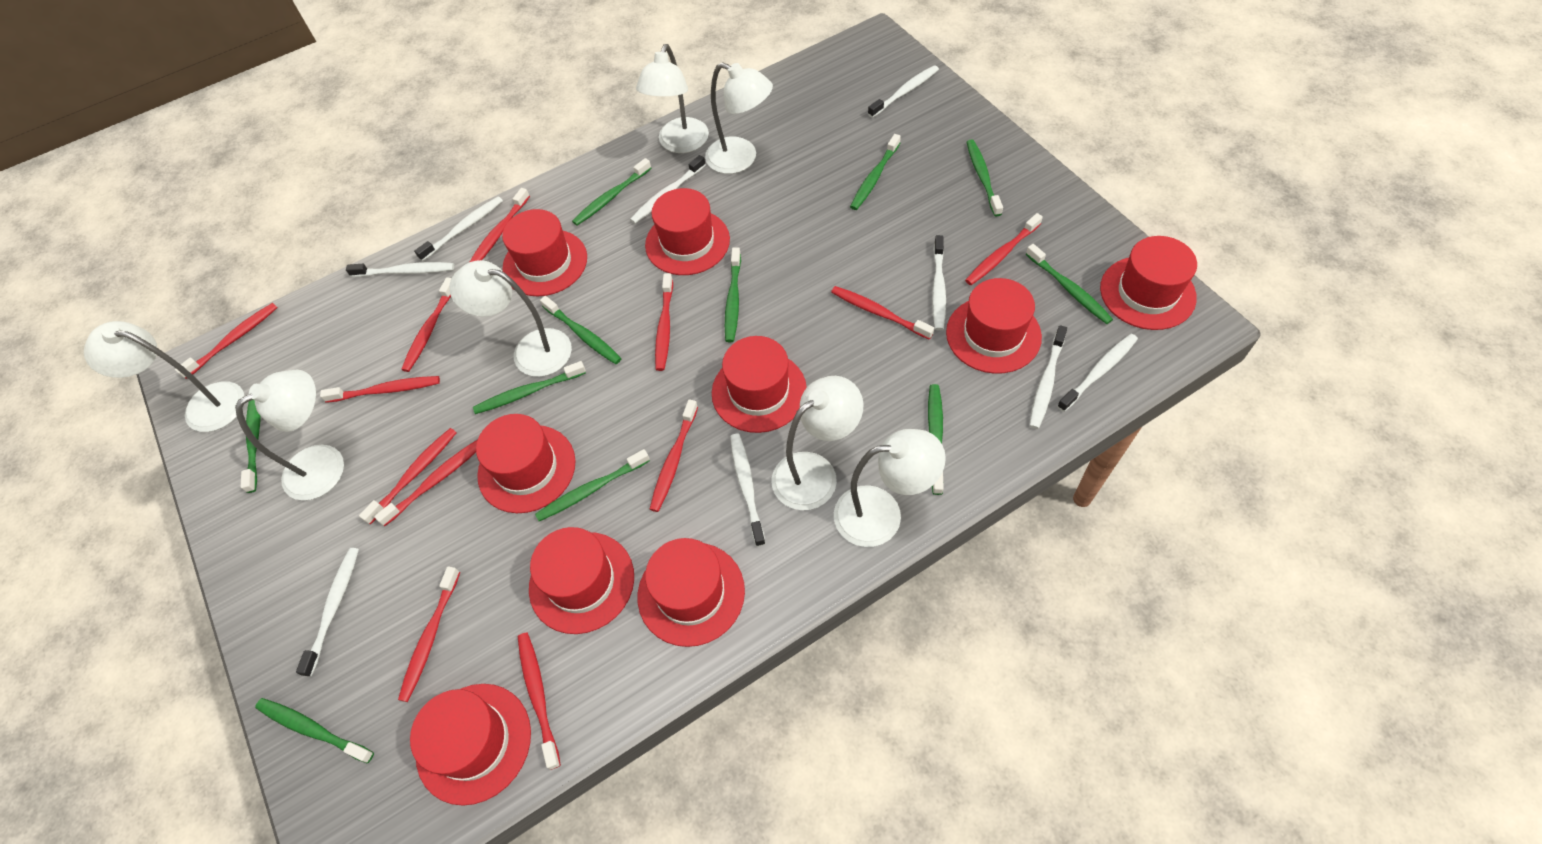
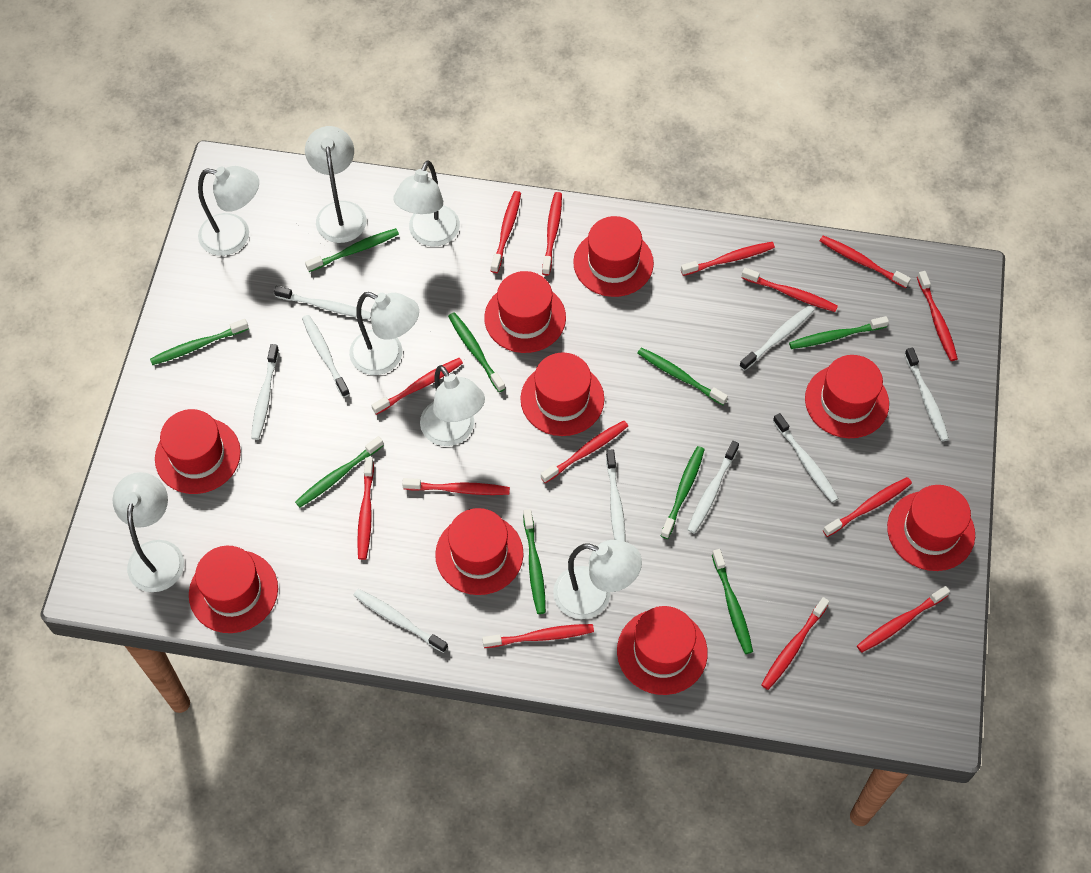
green toothbrush: [241,400,260,493] [255,698,374,763] [473,361,586,414] [535,449,650,521] [540,296,622,364] [572,158,651,226] [725,247,741,342] [850,134,901,210] [928,384,944,495] [967,139,1003,217] [1026,244,1113,324] = 11 -> [150,319,249,365] [295,436,384,507] [305,228,399,272] [448,312,505,392] [523,509,546,614] [637,347,728,405] [661,446,705,539] [712,549,753,654] [789,316,889,349] = 9
red toothbrush: [175,303,278,379] [320,376,440,403] [359,428,457,525] [374,439,478,526] [398,566,460,702] [401,277,451,372] [470,188,530,262] [518,633,561,770] [650,399,698,512] [655,273,673,371] [831,286,934,340] [965,213,1043,285] = 12 -> [357,457,374,560] [371,358,463,415] [402,478,510,495] [482,624,594,648] [491,191,521,273] [541,420,628,483] [542,192,562,275] [681,242,775,276] [742,268,838,312] [761,597,829,690] [820,236,911,288] [823,477,912,537] [857,586,950,652] [917,271,958,361] = 14

